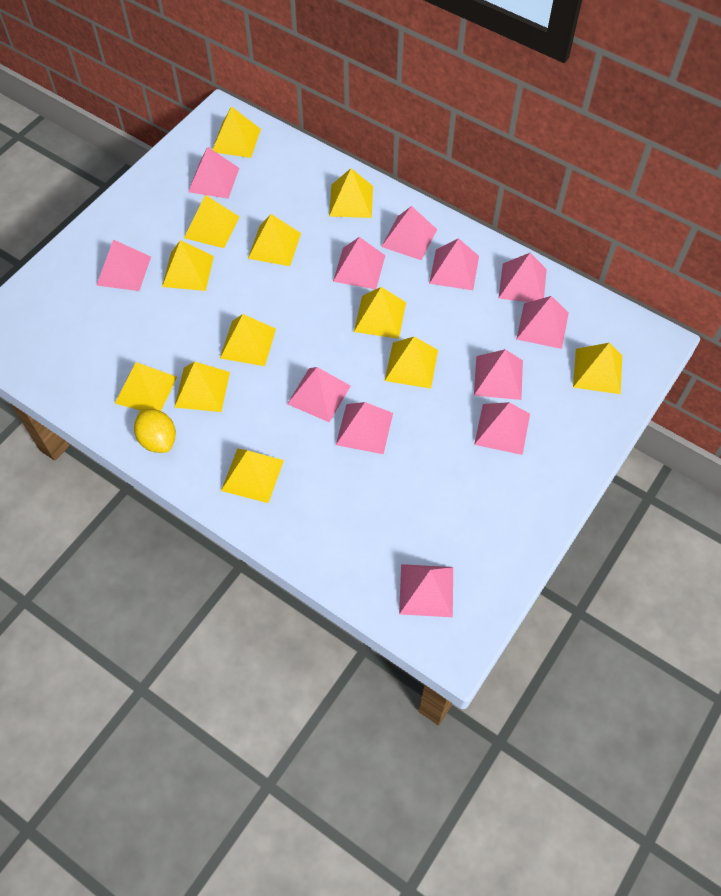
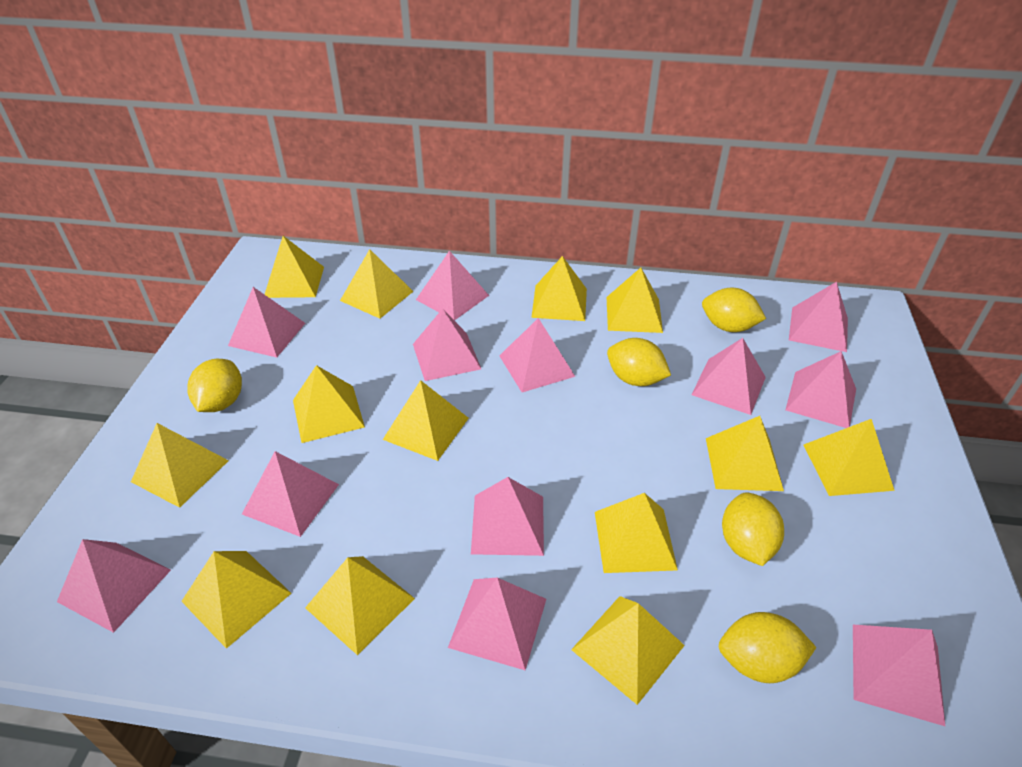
yellow lemon: [134,409,176,453] = 1 -> [187,359,242,412] [607,338,671,386] [702,288,766,332] [719,612,817,683] [722,492,784,566] = 5
yellow pyramid: [115,362,177,411] [162,240,214,291] [174,362,230,412] [184,195,240,248] [212,106,261,158] [220,314,276,366] [221,448,284,503] [248,214,301,266] [329,168,373,218] [354,287,406,339] [385,337,438,389] [573,343,622,394] = 12 -> [131,423,229,508] [181,551,292,649] [264,236,324,298] [293,365,365,443] [305,556,415,655] [340,249,414,319] [383,380,469,461] [531,256,587,321] [571,596,685,705] [595,493,678,573] [606,268,663,333] [706,416,784,491] [803,419,895,496] = 13

